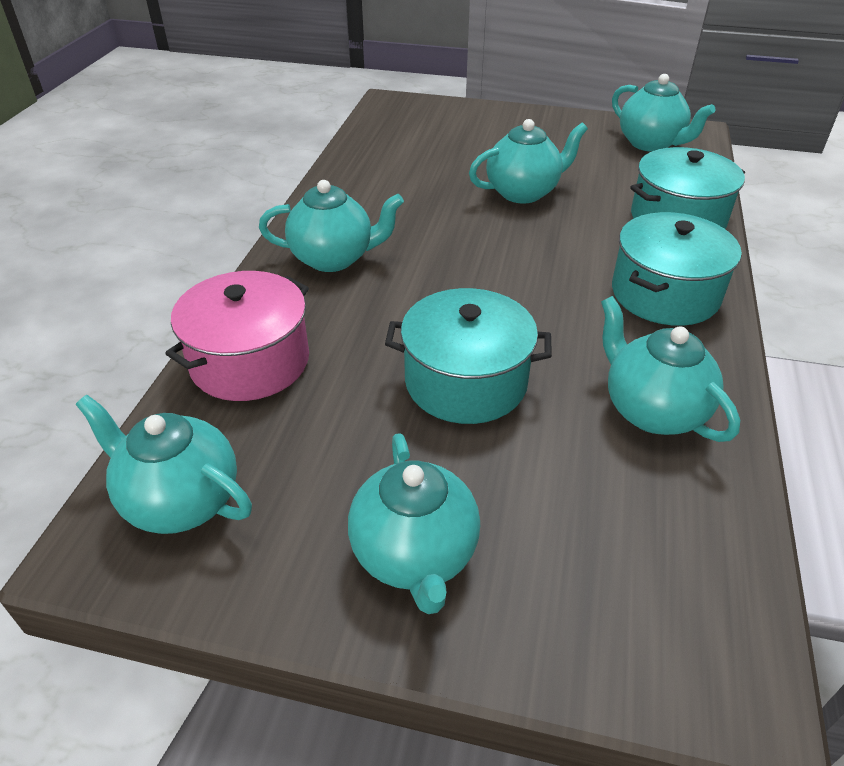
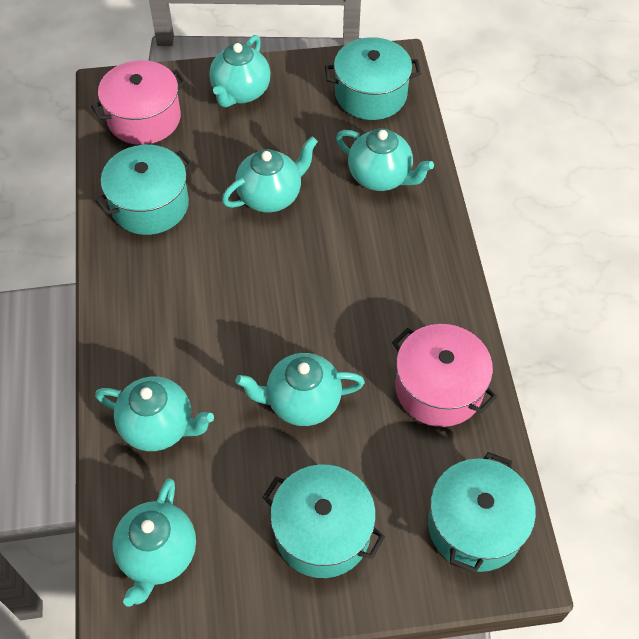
pink pot: [165,271,309,401] = 1 -> [91,60,186,145] [392,324,497,427] = 2
turquoise pot: [385,288,552,424] [612,212,742,326] [630,147,745,229] = 3 -> [96,145,193,235] [262,464,385,578] [325,37,421,120] [428,452,536,573] = 4

